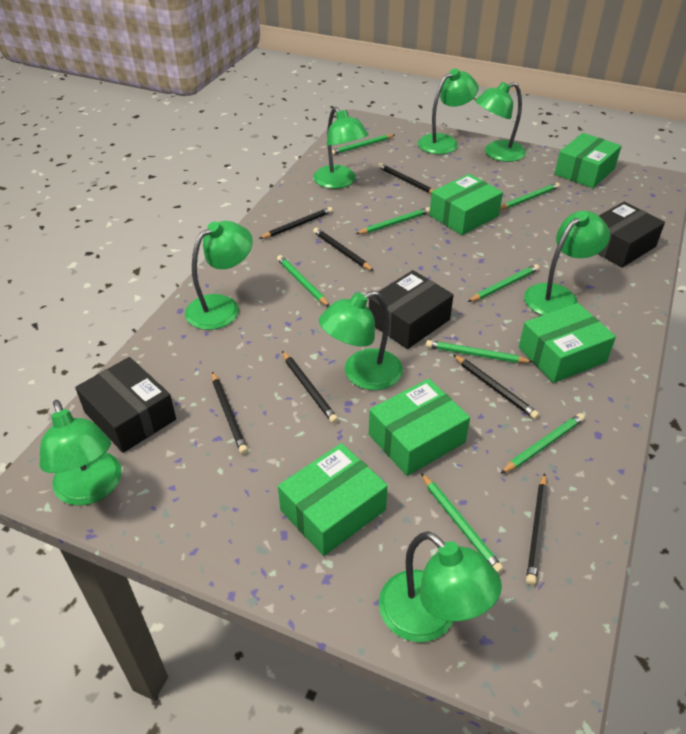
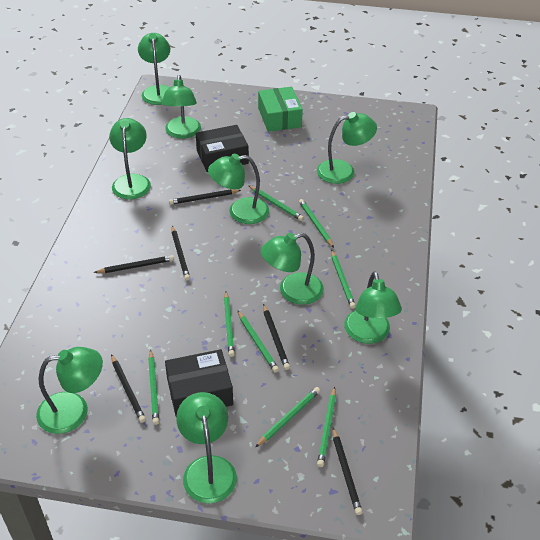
black box: [75,357,176,453] [369,270,453,349] [598,202,665,268] = 3 -> [165,349,233,416] [196,125,249,172] = 2
black pencil: [212,372,248,454] [259,207,333,239] [282,351,338,423] [313,228,374,271] [378,163,433,194] [453,355,539,419] [526,473,548,585] = 7 -> [94,255,174,273] [111,354,146,423] [169,189,241,205] [172,226,190,280] [263,304,290,370] [333,428,362,515] = 6
green box: [278,443,388,556] [369,379,470,476] [429,174,503,235] [519,303,616,383] [555,133,621,188] = 5 -> [258,87,303,132] = 1
green lamp: [40,400,122,506] [185,221,253,330] [313,107,368,189] [319,291,403,390] [379,531,502,642] [418,69,478,154] [475,82,526,162] [524,211,610,315] = 8 -> [36,347,103,434] [109,118,151,199] [138,33,170,105] [162,75,201,139] [176,392,237,503] [208,154,269,224] [260,233,324,305] [317,112,377,184] [344,271,402,344] = 9

